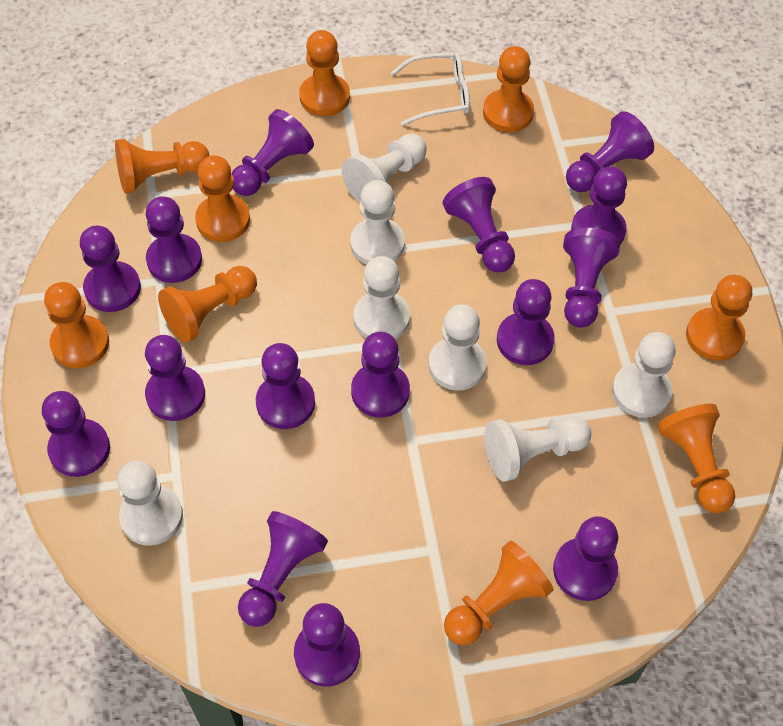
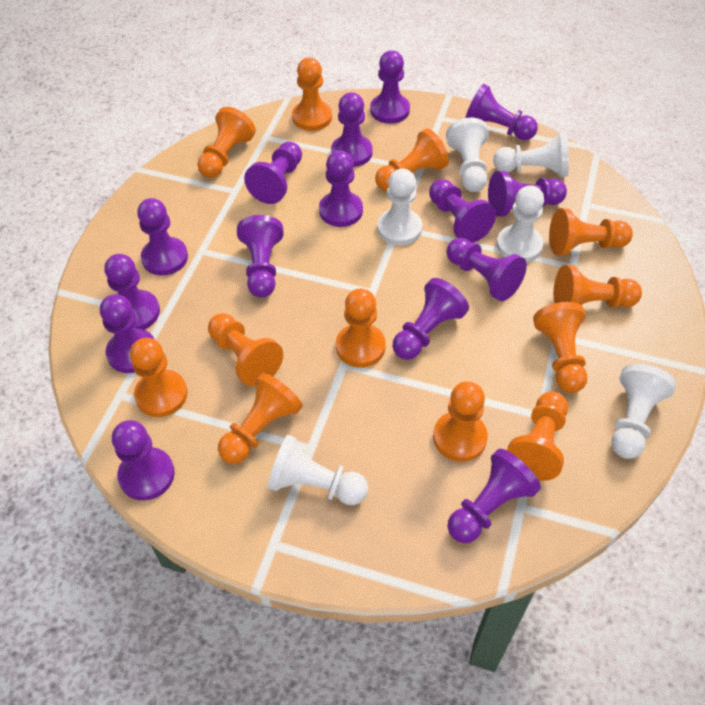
orange pawn: [44,282,109,368] [115,139,210,194] [158,266,257,342] [195,155,250,242] [299,30,350,116] [444,541,553,645] [483,46,534,132] [658,404,735,514] [686,275,752,361] = 9 -> [130,338,188,417] [198,107,256,178] [208,313,283,386] [218,373,303,464] [292,58,332,131] [336,288,386,367] [375,128,449,191] [433,381,488,462] [507,391,568,481] [533,302,588,393] [549,208,633,255] [554,265,642,307] = 12
white glasses: [391,52,470,126] = 1 -> none = 0
white pawn: [117,460,183,546] [342,133,427,202] [350,180,405,264] [353,256,410,339] [428,304,487,391] [484,416,591,482] [612,332,676,418] = 7 -> [267,435,368,505] [377,169,422,245] [446,118,489,192] [493,132,569,177] [497,185,544,262] [612,364,676,459] = 6

